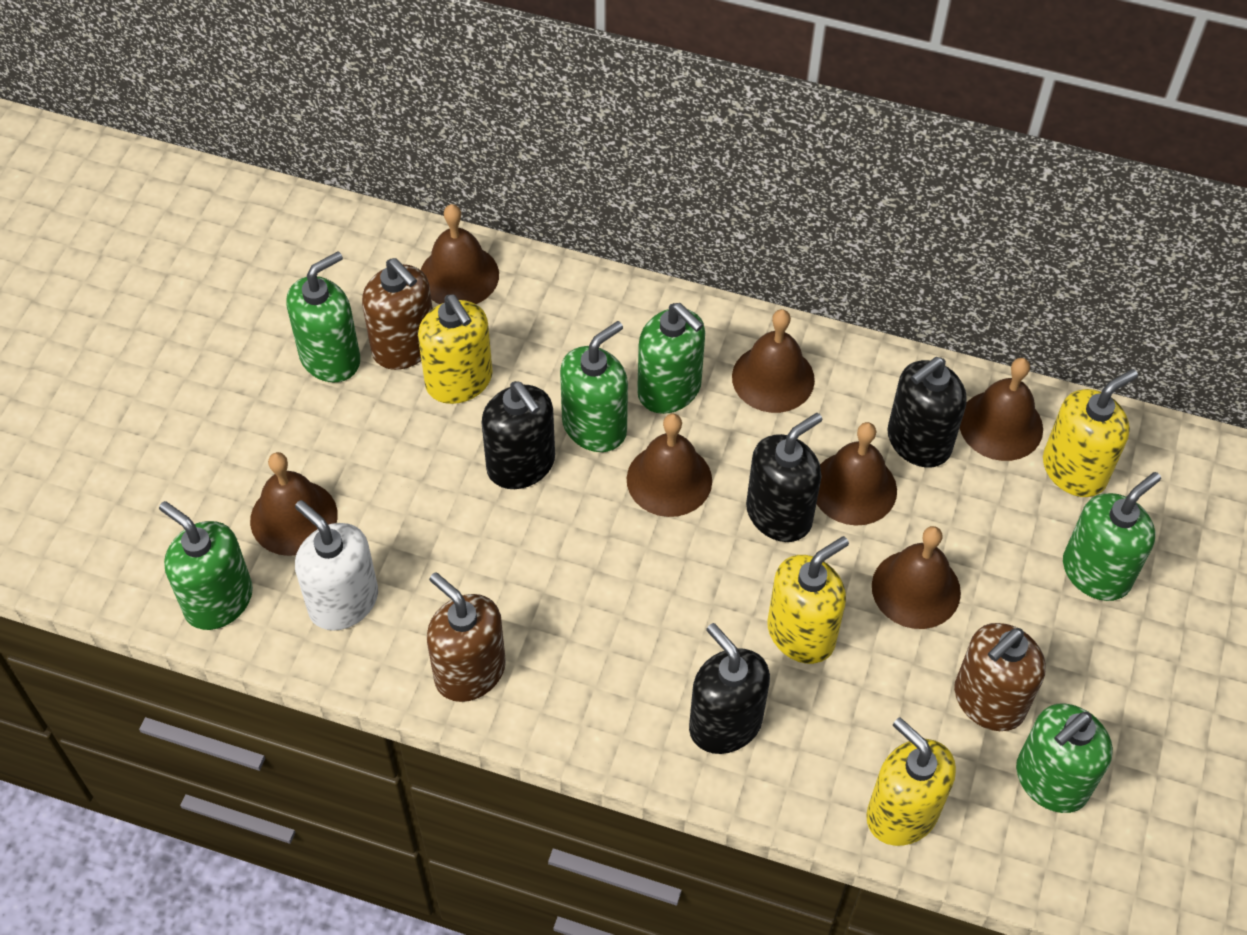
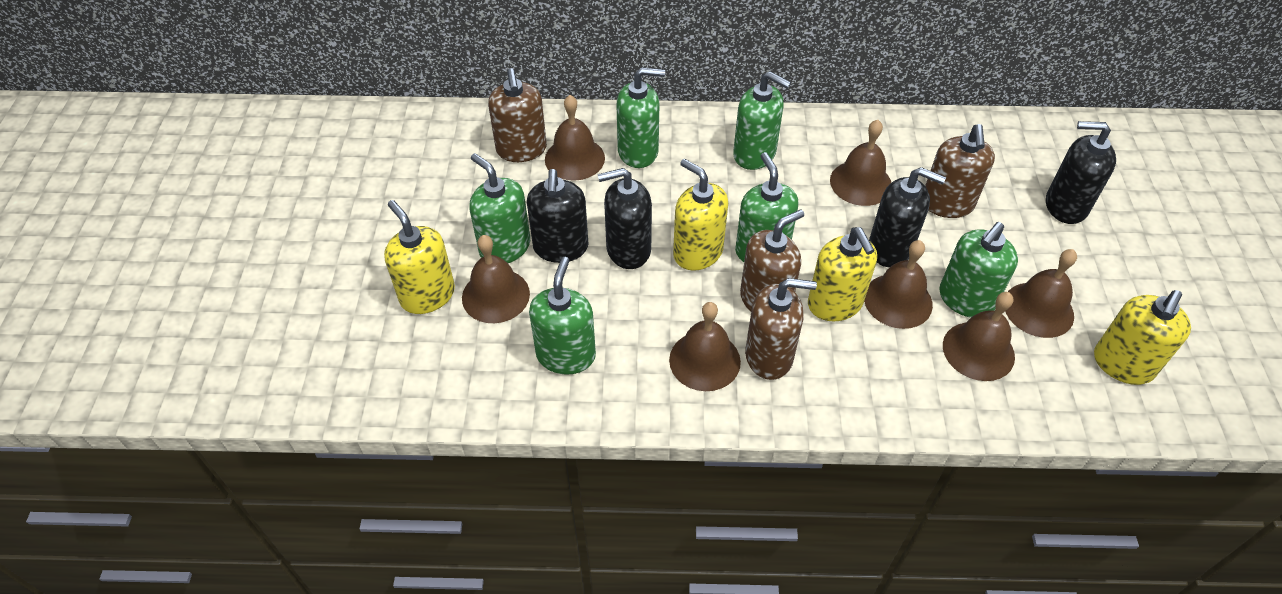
brown soap dispenser: [362,258,433,370] [427,572,506,702] [954,623,1046,731] = 3 -> [488,68,547,162] [740,209,804,312] [745,278,817,380] [925,124,995,218] = 4
white soap dispenser: [295,500,378,631] = 1 -> none = 0

